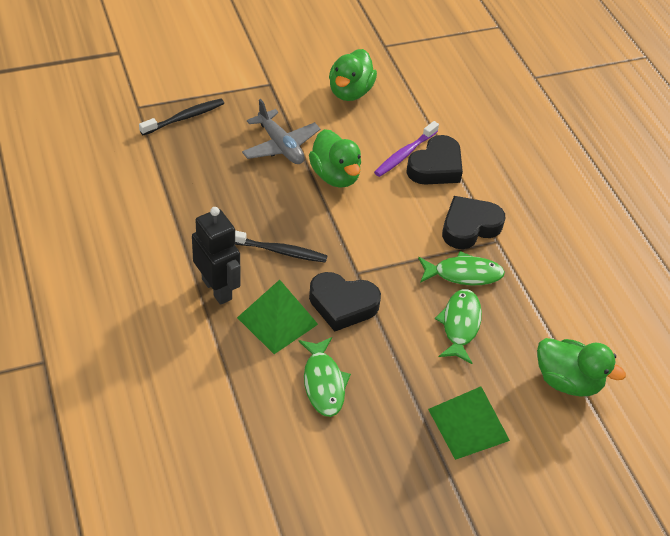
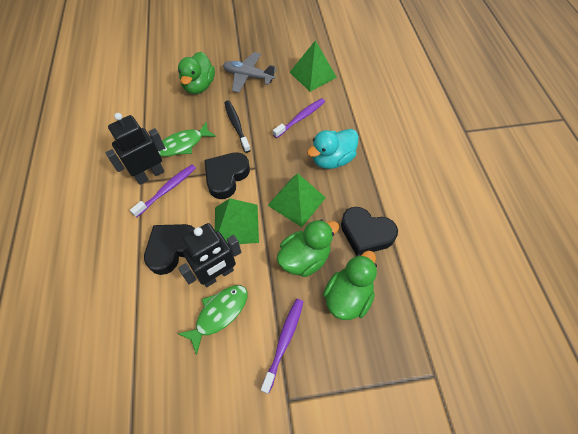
black robot: [192,207,240,305] = 1 -> [105,113,165,185] [178,223,241,287] = 2
black toothbrush: [139,99,224,135] [235,230,328,263] = 2 -> [224,101,251,153] = 1
green fish: [299,337,351,417] [418,251,505,285] [435,289,482,364] = 3 -> [158,122,216,157] [178,285,248,355] = 2
green pyramid: [237,280,318,354] [428,386,510,460] = 2 -> [215,198,259,244] [268,173,326,227] [289,40,337,92] = 3
purple toothbrush: [374,121,439,177] = 1 -> [130,165,196,218] [261,299,304,394] [273,98,325,138] = 3
turquoise duck: none = 0 -> [307,129,359,169] = 1

